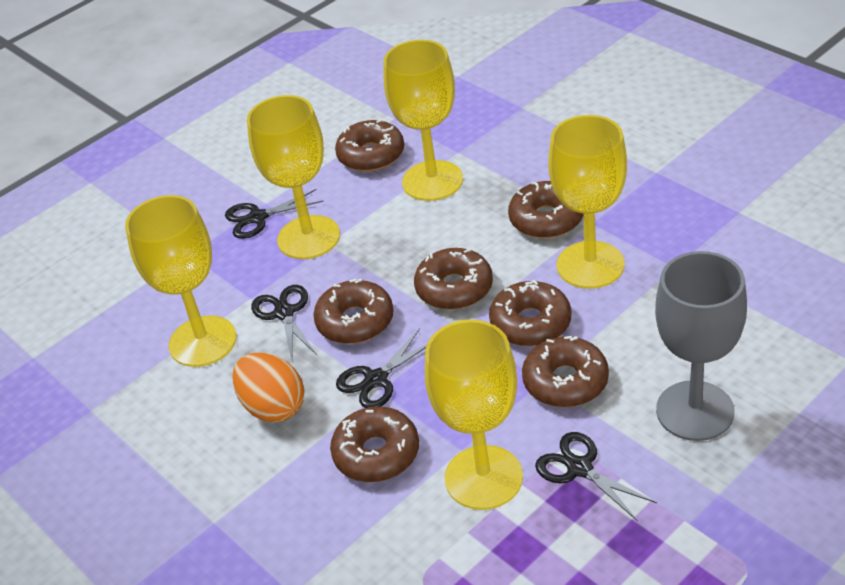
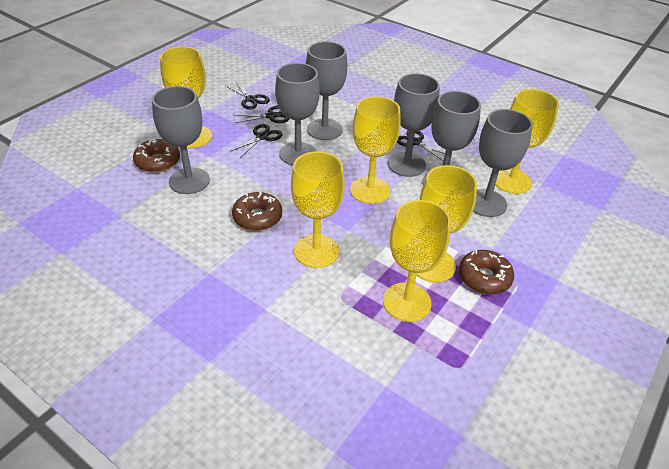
brown donut: [313,278,393,344] [330,406,419,482] [335,119,404,172] [414,248,493,310] [489,280,571,346] [508,181,584,238] [522,336,609,407] = 7 -> [133,138,180,173] [232,191,282,231] [459,250,514,295] = 3
grey goblet: [655,251,747,441] = 1 -> [152,86,210,194] [275,63,320,165] [306,41,347,140] [388,73,440,177] [422,91,481,185] [473,109,533,217] = 6
orange egg: [232,353,305,423] = 1 -> none = 0
yellow goblet: [125,195,236,367] [247,95,340,259] [384,40,463,201] [425,319,523,510] [548,115,627,289] = 5 -> [160,47,212,148] [291,151,345,268] [350,96,401,204] [383,200,451,322] [416,165,477,283] [495,89,559,194] = 6

